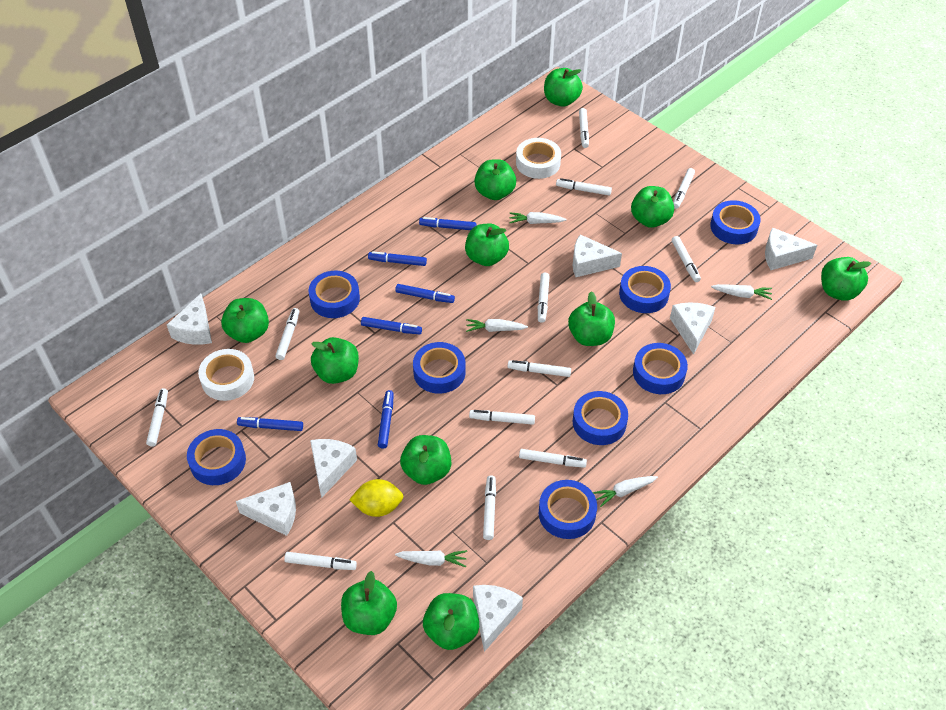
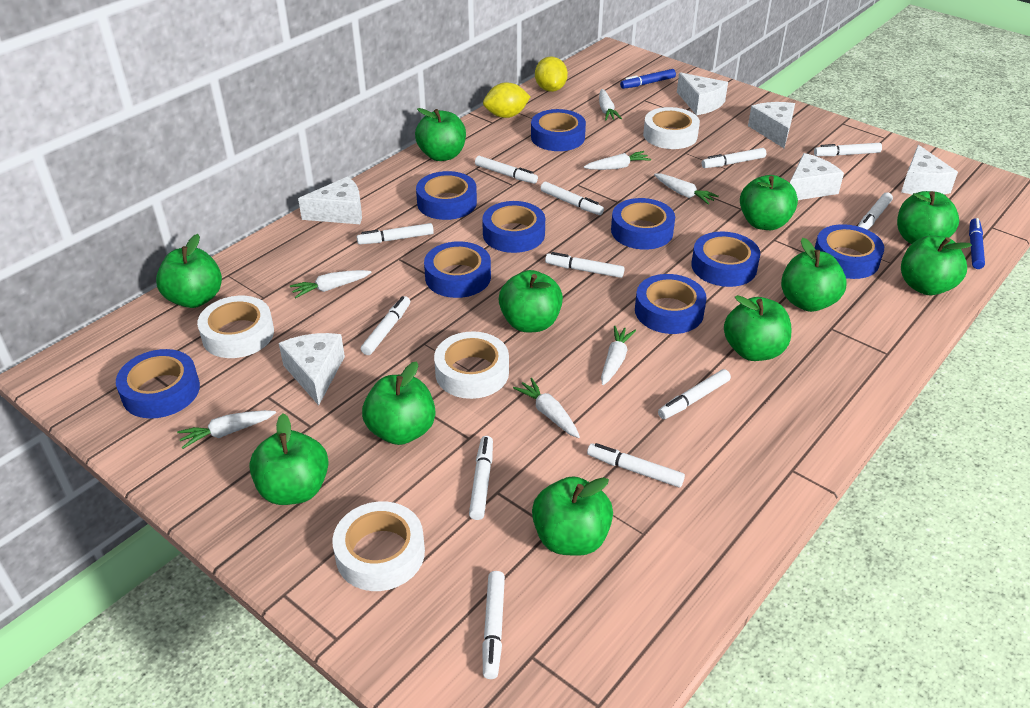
blue marker: [237,417,303,431] [361,317,422,334] [368,251,427,266] [378,390,394,449] [395,284,455,303] [419,217,476,230] = 6 -> [620,69,676,89] [969,218,985,269] = 2
blue tape: [187,429,246,485] [308,271,360,318] [413,342,466,394] [539,480,597,539] [572,391,628,445] [619,266,671,313] [633,343,688,394] [710,200,761,244] = 8 -> [116,349,200,419] [416,171,477,220] [424,241,491,298] [482,201,545,253] [531,109,586,151] [611,198,675,250] [635,274,707,334] [691,232,760,287] [815,224,884,279] = 9
white carrot: [395,550,467,567] [466,319,528,332] [509,212,566,224] [593,476,658,507] [711,284,772,300] = 5 -> [177,410,276,449] [290,270,372,298] [513,378,580,438] [584,151,651,170] [599,89,622,120] [601,326,636,385] [654,174,719,205] = 7
white cheese: [167,294,212,345] [236,482,296,536] [310,439,357,498] [473,585,523,652] [573,235,622,277] [670,302,715,355] [765,227,817,270] = 7 -> [279,333,345,406] [298,177,362,224] [677,72,728,115] [748,102,795,148] [790,153,844,200] [901,145,958,195] = 6
white tape: [198,349,254,401] [516,138,561,179] = 2 -> [197,296,274,358] [332,502,425,591] [434,331,509,399] [643,107,700,149] = 4
yellow lemon: [349,479,404,517] = 1 -> [483,82,531,118] [535,56,568,92] = 2

